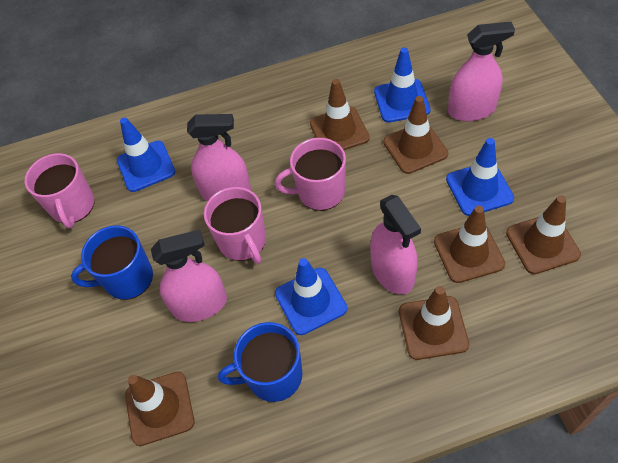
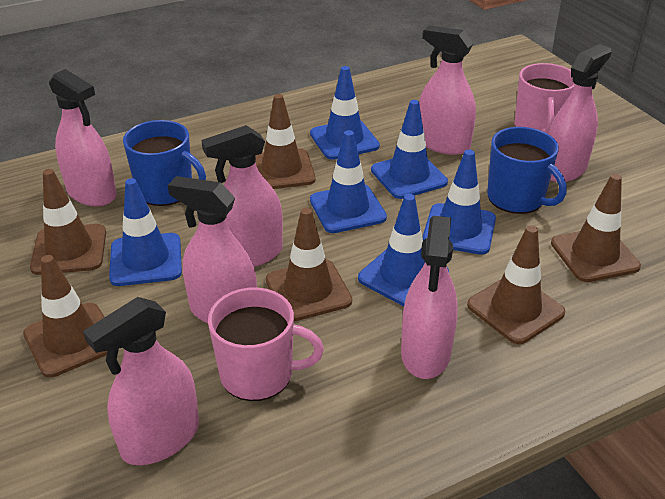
blue traffic cone: [117,117,175,192] [275,258,347,335] [374,47,431,123] [446,138,514,216] = 4 -> [109,178,182,286] [310,66,380,160] [310,130,387,233] [358,194,449,306] [371,100,448,199] [423,149,496,255] = 6
pink mug: [25,153,95,228] [204,187,266,264] [275,138,346,211] = 3 -> [208,287,324,401] [514,63,575,134] = 2
pink spray bottle: [151,230,227,322] [187,114,251,202] [370,195,421,294] [448,21,515,121] = 4 -> [49,69,117,206] [83,297,199,465] [168,176,257,324] [201,125,283,267] [401,216,458,379] [419,26,476,155] [549,44,612,182] = 7

